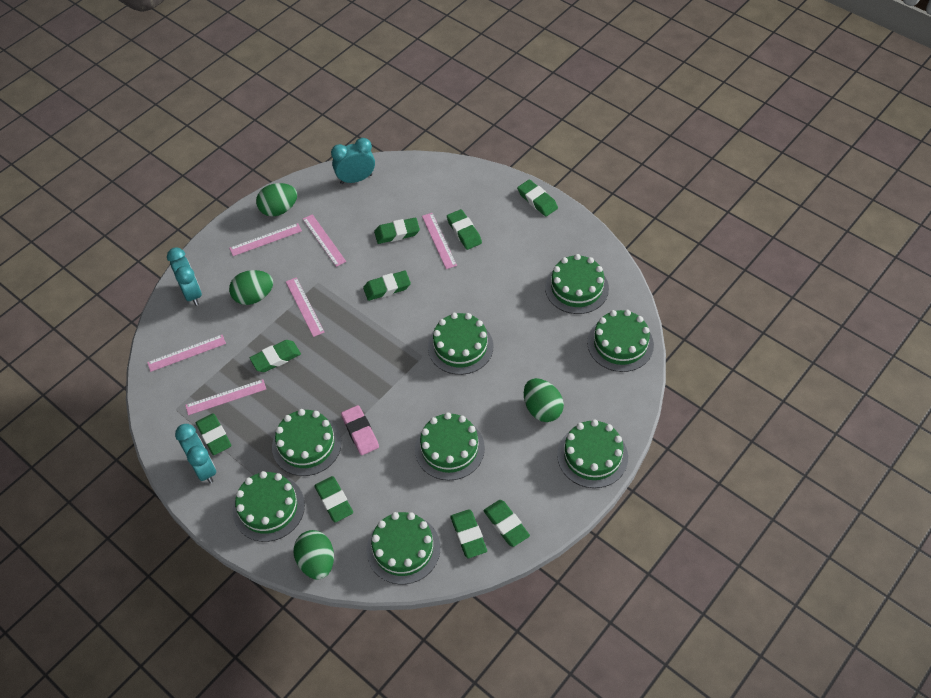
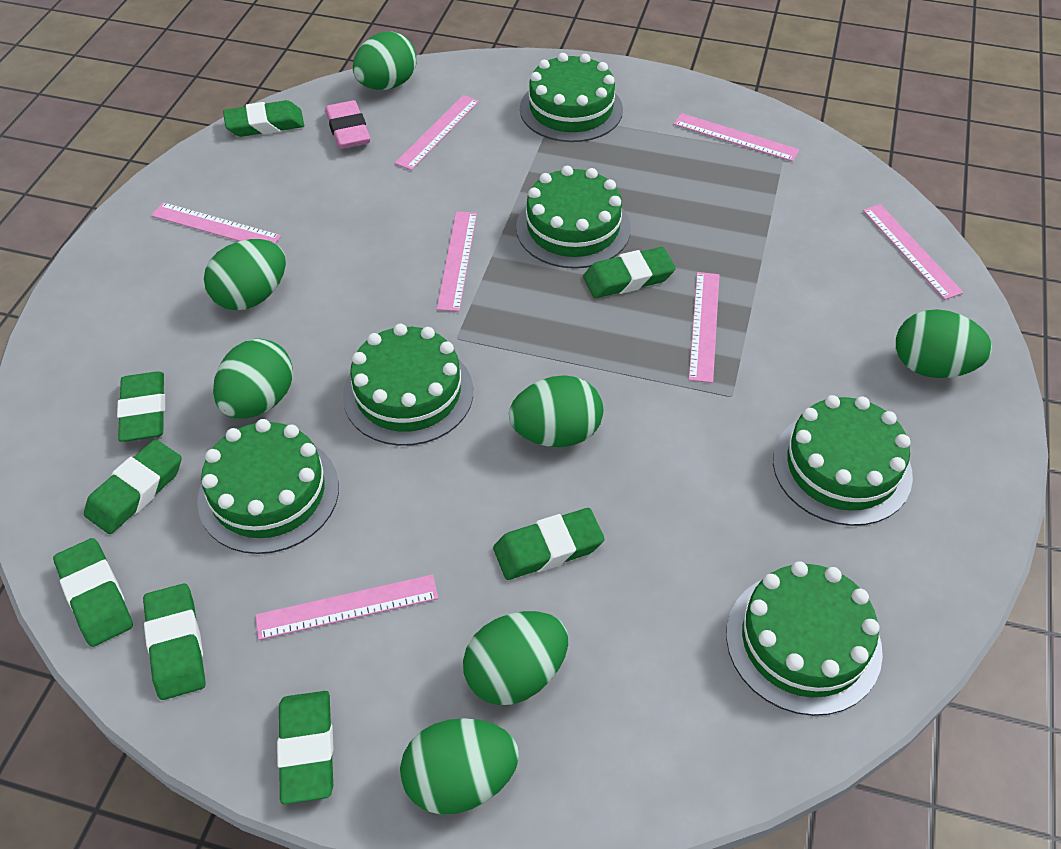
green cake: [233,471,305,542] [272,409,342,476] [367,512,440,584] [415,412,485,481] [428,313,493,375] [545,254,609,314] [557,419,628,488] [587,310,654,372] = 8 -> [197,419,339,554] [343,324,473,446] [516,166,631,268] [520,53,623,142] [726,561,883,716] [773,395,913,526] = 6
green egg: [229,270,273,305] [256,183,297,217] [293,530,334,580] [524,378,564,422] = 4 -> [204,239,286,310] [213,339,293,419] [353,31,416,90] [400,718,519,814] [463,611,568,705] [509,375,603,447] [896,309,992,378] = 7
green eraser: [196,413,232,455] [250,340,301,372] [314,476,353,522] [363,271,411,301] [374,218,420,244] [447,209,482,250] [450,509,487,558] [483,500,530,547] [517,179,558,216] = 9 -> [53,538,133,647] [84,439,182,534] [117,371,165,442] [143,583,206,700] [223,100,304,137] [277,691,334,804] [493,508,605,580] [583,247,676,298] = 8
pink ruler: [147,335,226,372] [185,379,266,415] [229,223,302,256] [286,277,325,337] [303,214,346,267] [422,213,457,269] = 6 -> [151,202,281,243] [255,574,438,640] [395,95,479,170] [437,211,477,312] [674,113,800,162] [689,272,720,383] [863,204,964,300] = 7
turquoise clock: [167,247,202,306] [175,424,216,483] [331,138,375,184] = 3 -> none = 0

